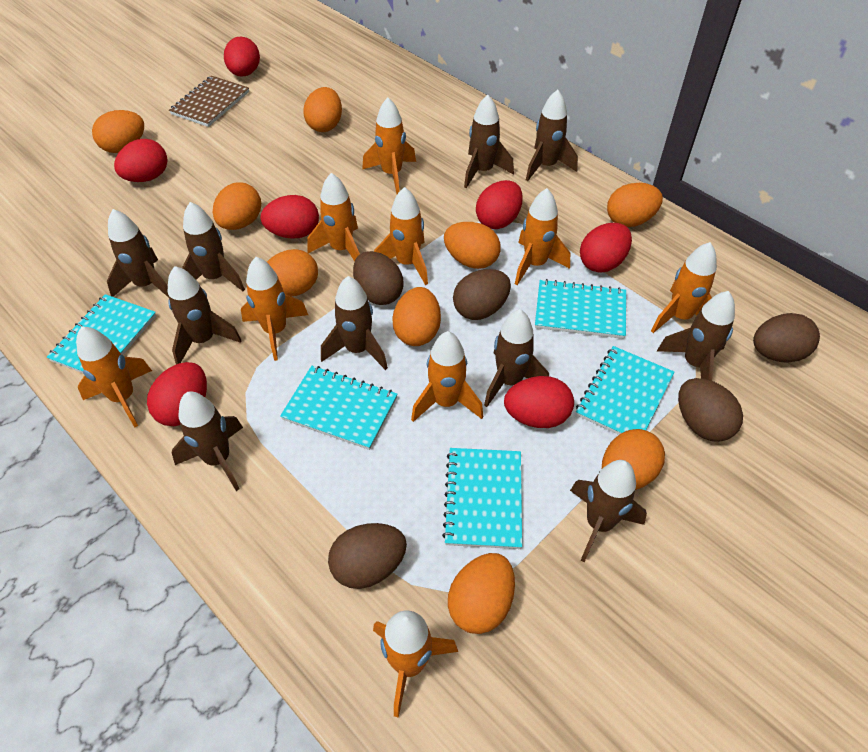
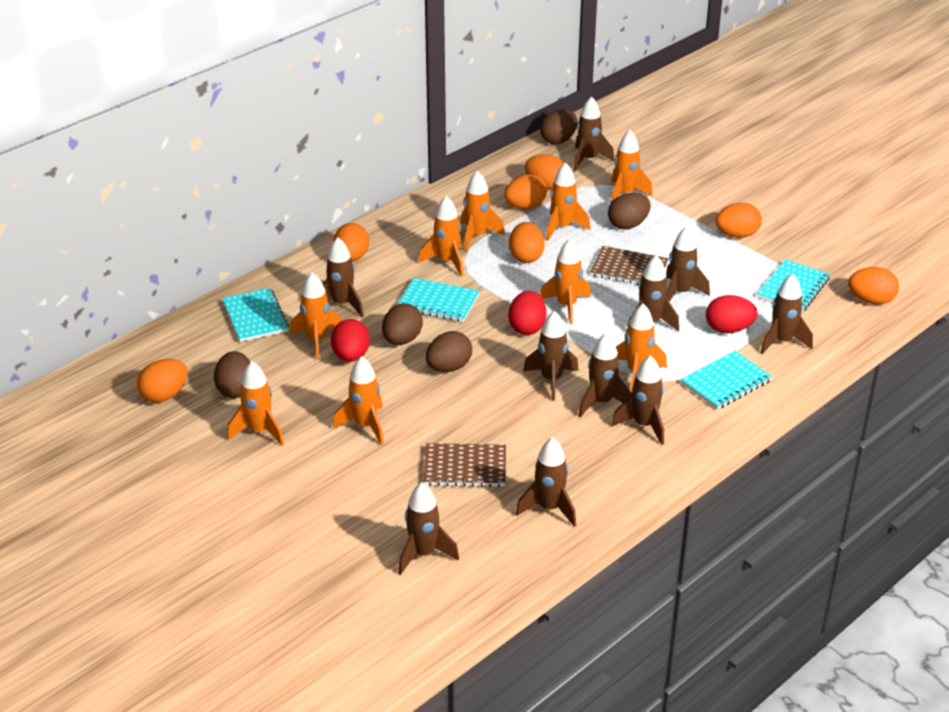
brown notebook: [169,76,249,127] = 1 -> [424,443,506,487] [590,246,669,285] = 2
orange egg: [92,110,144,153] [212,182,261,230] [267,249,318,297] [303,87,342,132] [392,287,441,346] [444,222,501,269] [448,553,515,634] [602,429,665,490] [607,183,663,227] = 9 -> [137,359,188,403] [333,223,369,262] [504,174,547,209] [509,222,545,263] [525,154,564,189] [716,203,762,238] [848,267,899,305] = 7
red egg: [114,139,168,182] [147,362,207,426] [224,36,260,77] [260,195,319,239] [476,180,523,229] [504,376,574,428] [580,223,632,273] = 7 -> [331,319,370,362] [508,291,547,335] [706,295,757,333] = 3
turquoise notebook: [47,294,156,373] [280,366,397,450] [442,448,522,549] [535,279,626,339] [576,346,674,435] = 5 -> [222,288,289,342] [397,278,480,322] [681,351,772,410] [757,259,830,312] = 4

